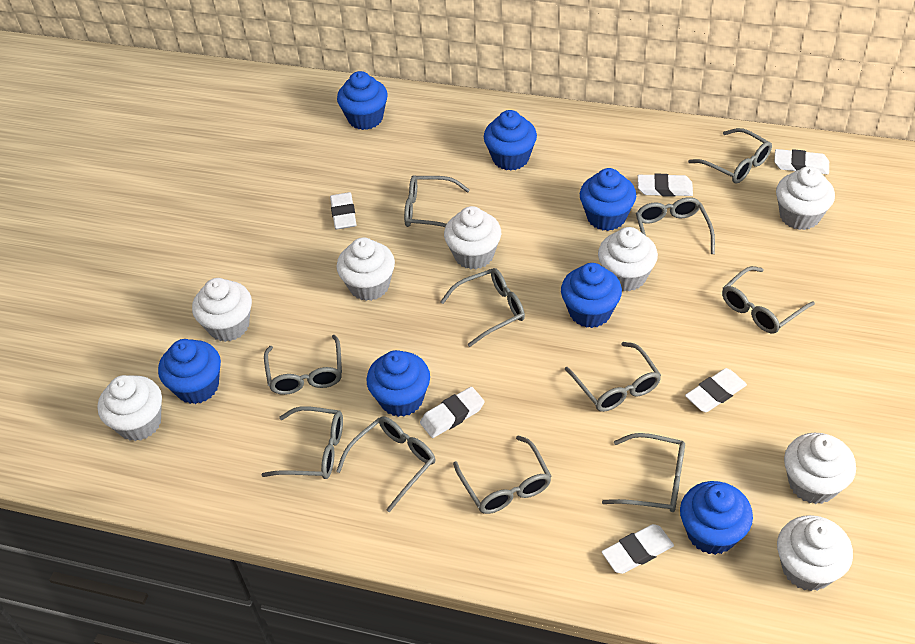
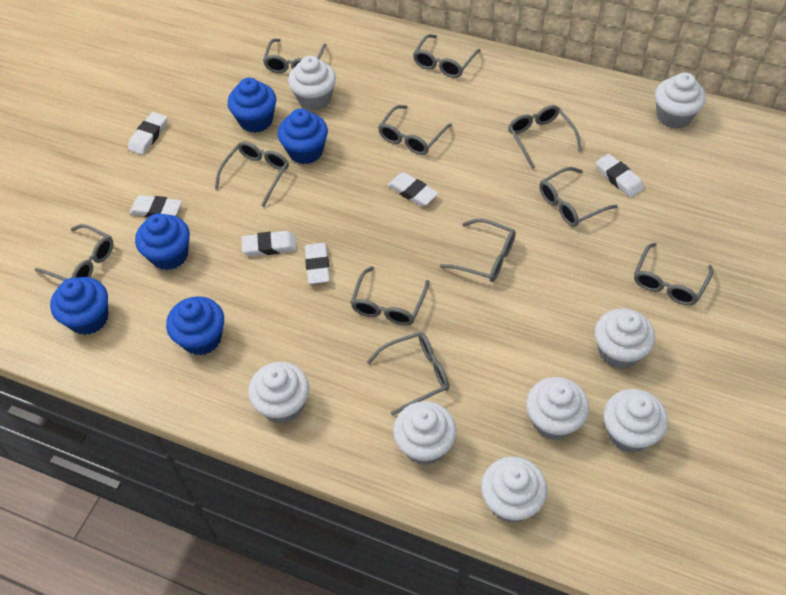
blue cupcake: [158,339,221,404] [337,71,388,130] [367,350,430,417] [484,110,537,171] [561,263,622,328] [580,168,636,231] [680,481,753,555] = 7 -> [50,277,109,335] [135,213,190,270] [166,296,224,355] [228,78,276,133] [278,109,328,164] = 5

